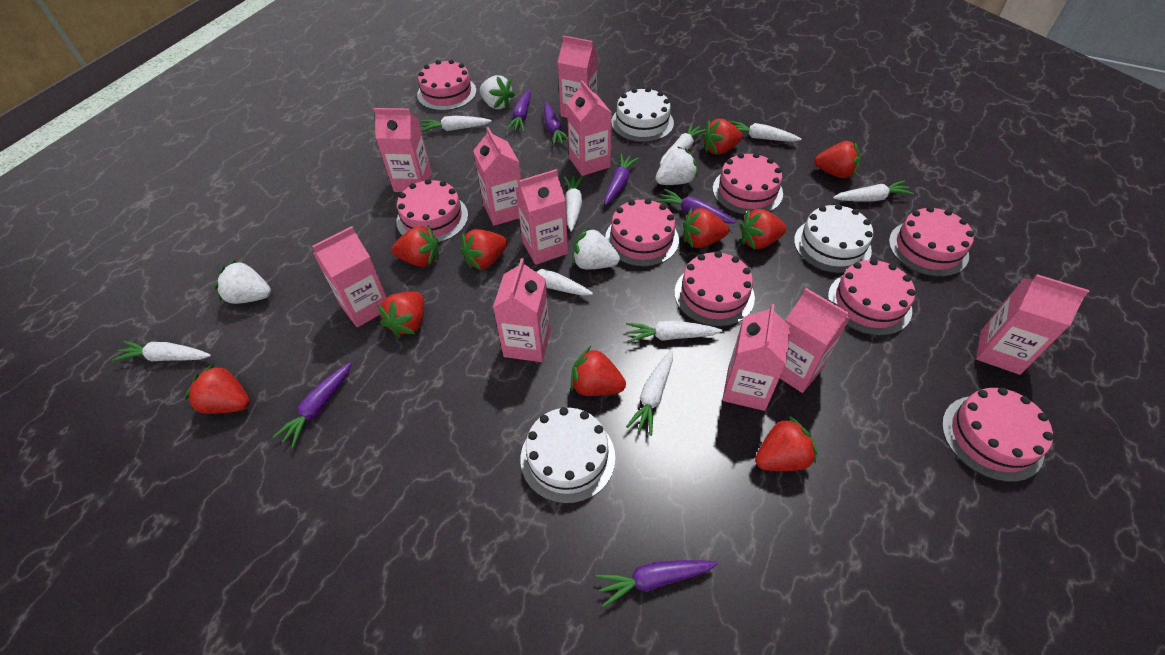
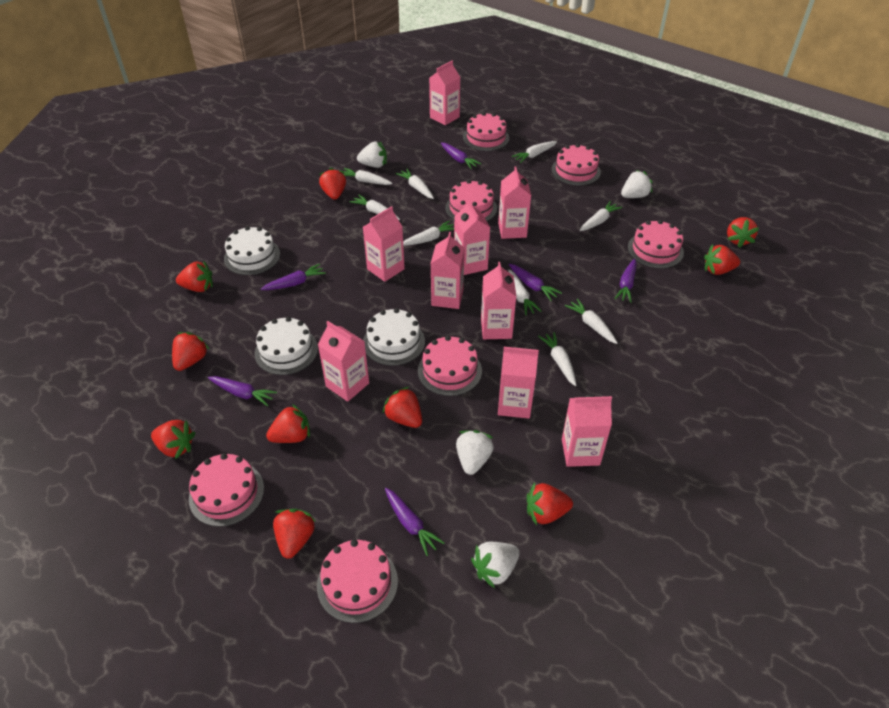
pink cake: [396,179,468,243] [417,60,476,111] [605,198,679,267] [674,251,755,327] [713,153,783,215] [828,259,915,336] [889,206,974,277] [942,387,1054,482] = 8 -> [189,453,264,527] [317,540,398,623] [418,336,482,396] [445,180,497,221] [463,112,509,151] [551,144,601,185] [628,220,684,268] = 7
pink carton: [312,226,387,327] [374,108,432,192] [473,127,521,226] [493,258,551,362] [515,169,568,265] [558,36,598,118] [567,80,612,176] [722,304,790,411] [780,288,851,393] [976,274,1089,375] = 10 -> [318,321,369,402] [363,206,405,282] [429,61,461,125] [431,232,464,309] [454,200,490,275] [481,262,516,339] [498,167,531,239] [498,347,539,419] [562,395,612,467] = 9

